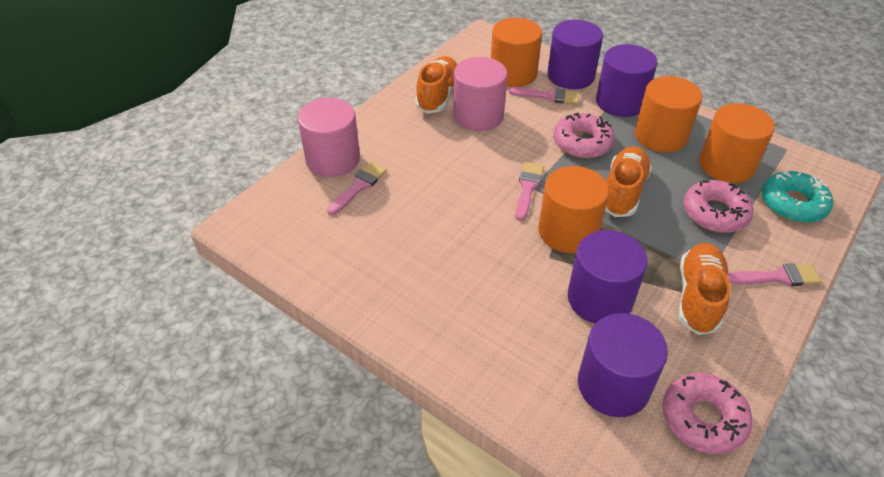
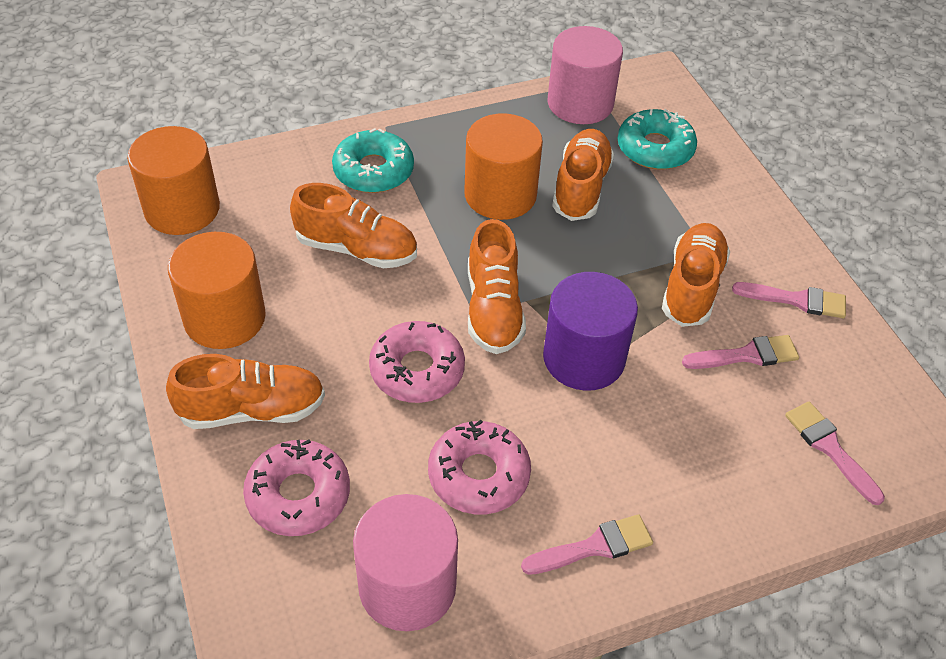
orange cylinder: [491,18,542,87] [538,166,609,253] [635,76,703,153] [699,103,775,183] = 4 -> [127,126,220,235] [168,232,266,349] [464,114,543,220] = 3
orange shoe: [415,56,457,114] [605,146,652,217] [678,243,731,335] = 3 -> [166,354,325,429] [290,183,417,268] [468,219,526,354] [552,129,614,221] [662,223,730,327] = 5
purple cylinder: [547,20,603,89] [568,230,648,323] [578,313,668,417] [596,44,657,117] = 4 -> [543,272,638,391] = 1
turquoise donut: [762,171,833,223] = 1 -> [332,128,414,193] [618,109,697,170] = 2

